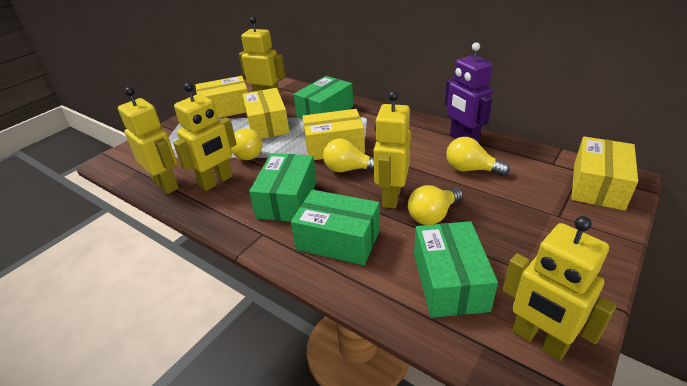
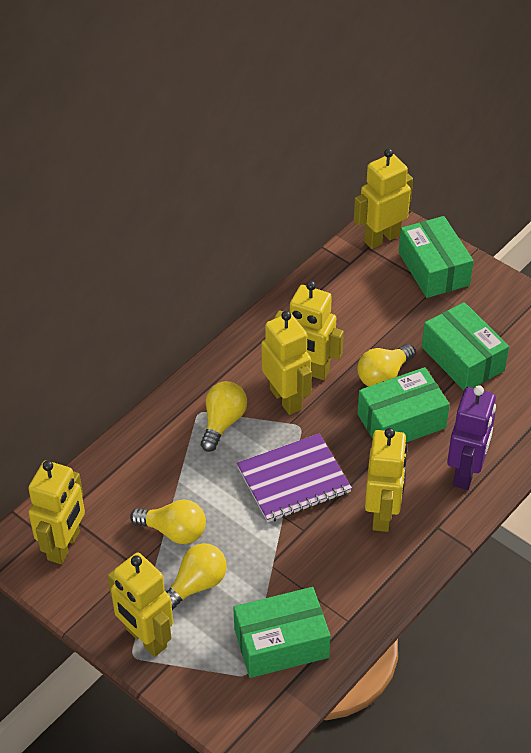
purple notebook: none = 0 -> [237,433,352,522] = 1
yellow box: [195,76,248,118] [242,88,290,139] [302,109,365,160] [571,137,638,211] = 4 -> none = 0
yellow robot: [118,87,179,194] [173,83,237,191] [239,17,285,92] [374,91,411,209] [503,216,617,361] = 5 -> [28,460,85,564] [107,553,173,657] [261,311,312,415] [275,281,344,380] [354,149,413,249] [365,428,408,532] = 6

